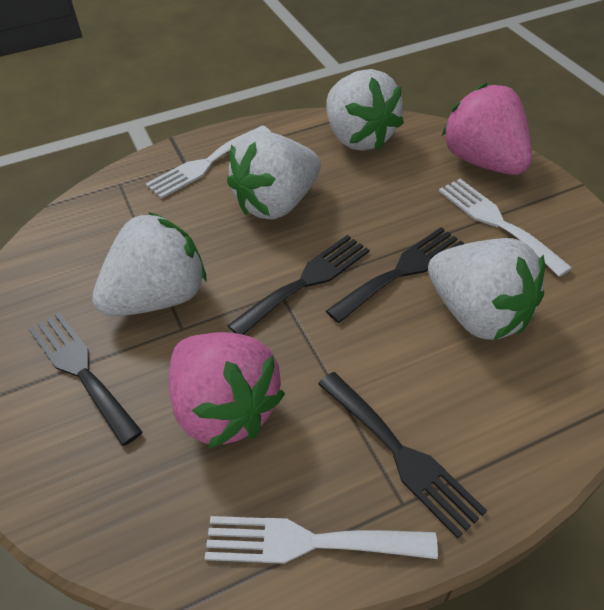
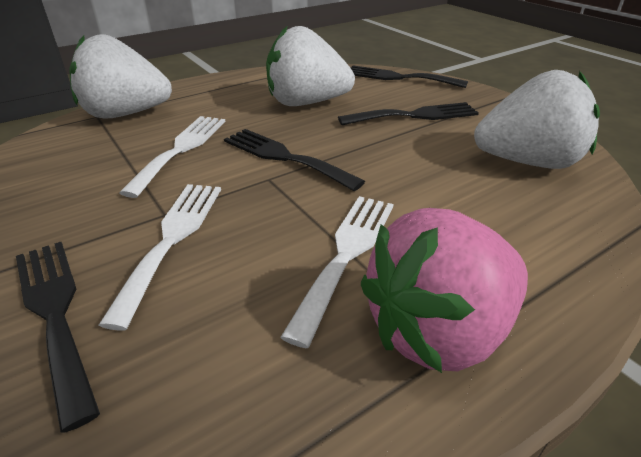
pink strawberry: [169,332,285,448] [442,83,532,175] = 2 -> [361,208,528,373] = 1
white strawberry: [92,212,207,317] [227,131,321,220] [327,69,404,151] [428,238,545,340] = 4 -> [69,34,172,119] [266,26,355,106] [474,70,600,169] = 3

